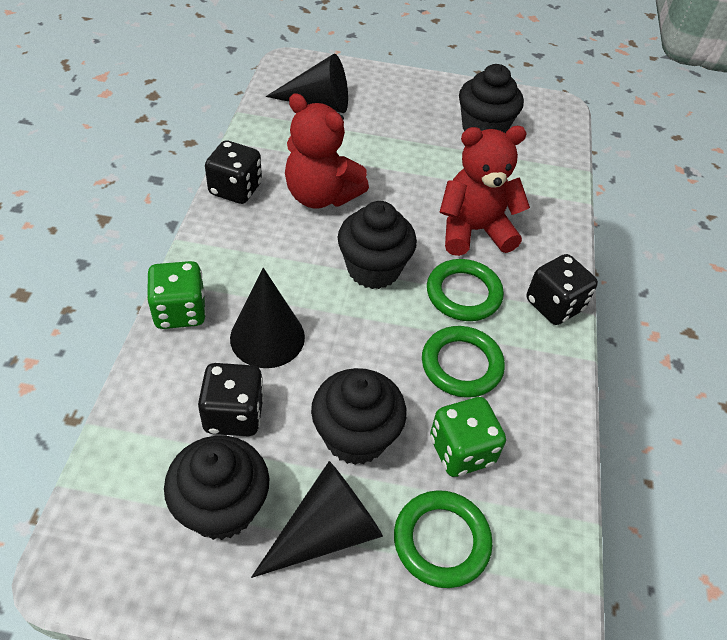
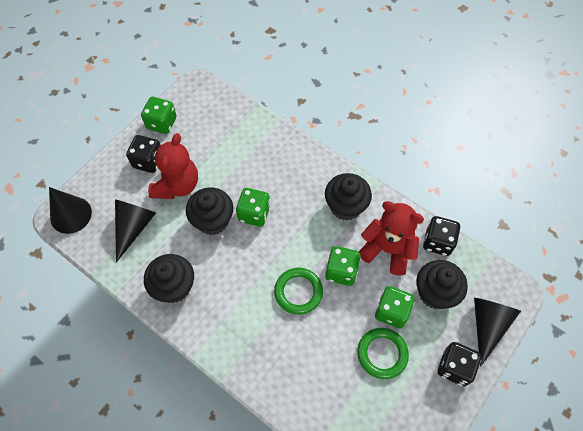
green dice: [147,261,206,329] [430,397,506,477] = 2 -> [141,97,176,134] [236,188,270,227] [325,246,361,286] [375,286,415,328] = 4
green ring: [394,490,493,588] [422,326,505,398] [427,259,504,321] = 3 -> [274,268,323,314] [357,328,409,379] = 2

